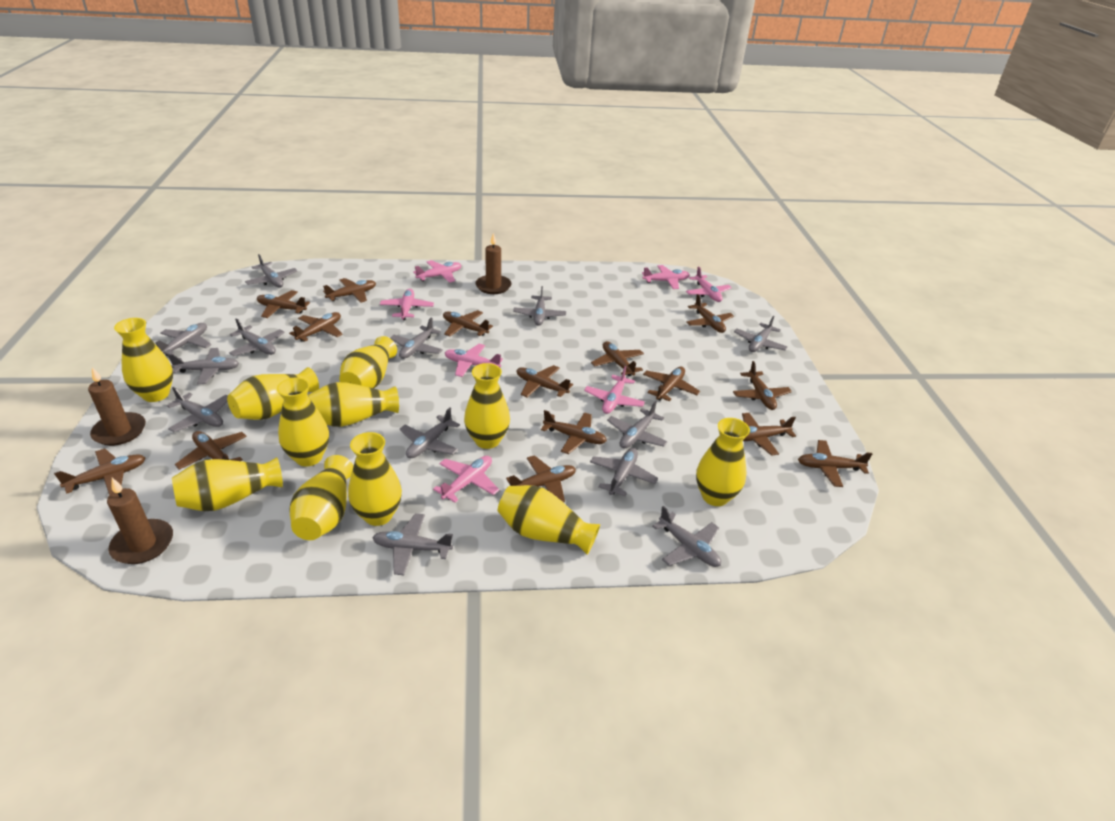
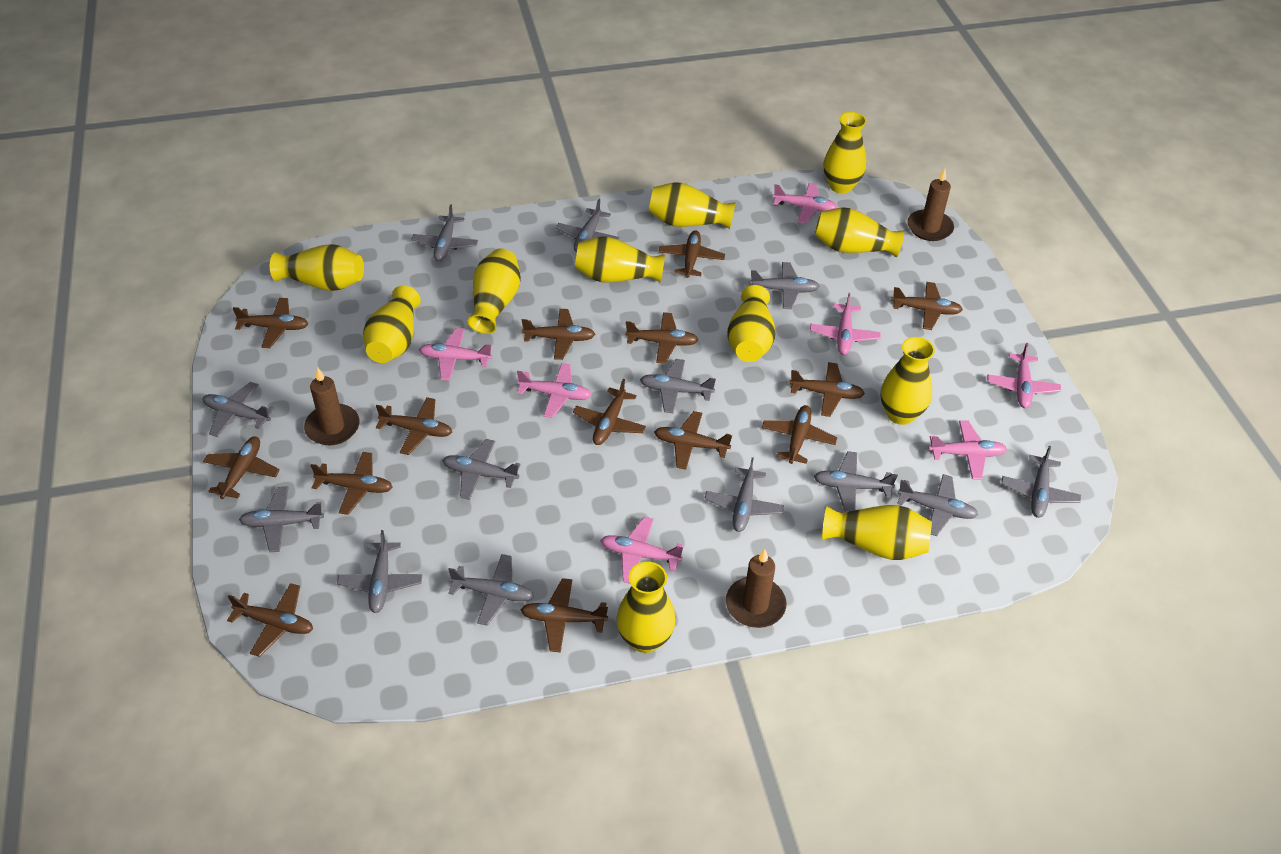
brown plane: [54,449,146,495] [175,431,247,470] [257,290,310,318] [289,312,343,342] [323,278,376,302] [443,310,493,337] [506,455,576,502] [517,365,573,397] [541,410,607,454] [591,341,644,376] [643,367,700,401] [686,294,734,333] [733,361,792,410] [742,413,796,456] [798,440,872,487] = 15 -> [203,436,280,499] [227,583,313,657] [232,298,308,348] [310,452,392,515] [376,397,452,455] [521,578,608,652] [522,309,595,360] [573,379,646,445] [625,312,698,364] [654,411,732,470] [659,231,725,278] [762,405,837,464] [789,362,865,417] [891,282,963,330] = 14

